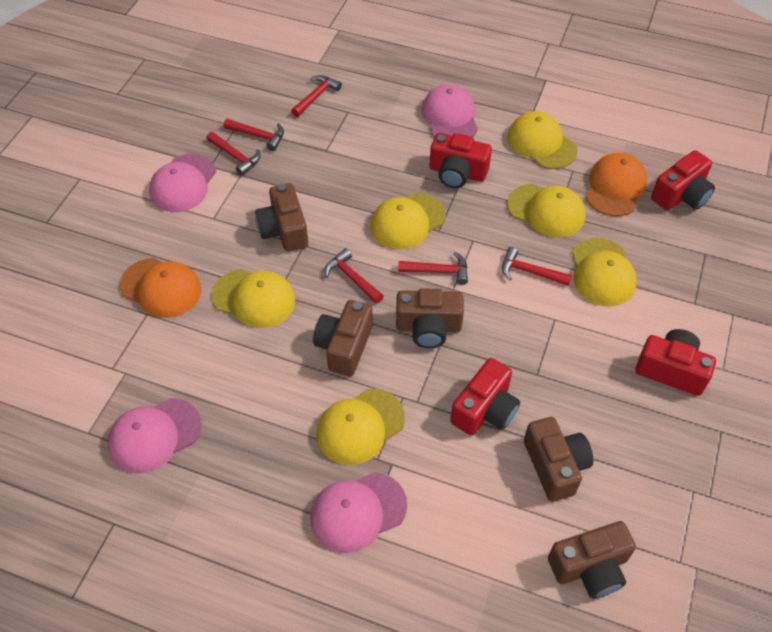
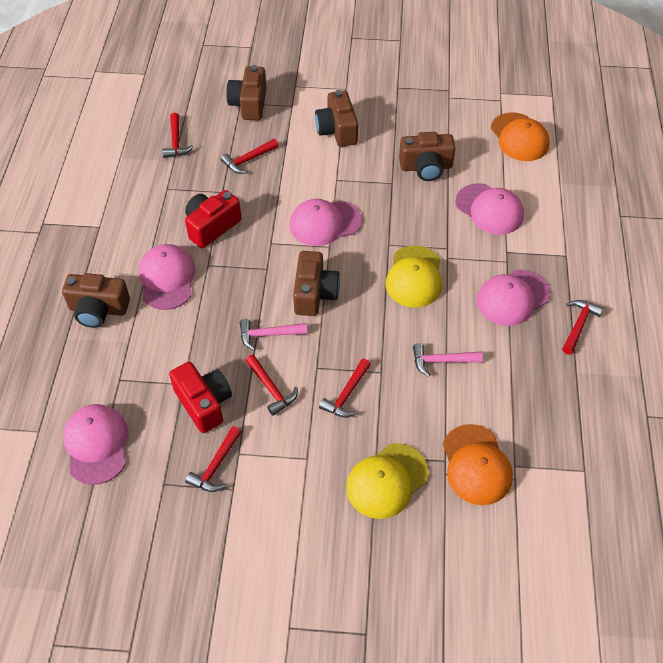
pink cap: [108,398,202,474] [149,154,216,212] [310,472,407,553] [421,84,478,137] = 4 -> [63,404,128,485] [139,244,196,310] [290,199,362,246] [456,183,524,235] [477,270,550,326] = 5
pink hammer: none = 0 -> [240,319,307,350] [413,343,483,377] = 2
red camera: [430,133,492,188] [451,358,520,436] [635,329,716,396] [651,150,715,211] = 4 -> [169,362,232,433] [185,190,242,248] = 2
yellow cap: [212,269,295,328] [316,389,405,465] [370,193,446,249] [507,111,578,169] [507,184,585,237] [572,238,637,306] = 6 -> [346,443,429,519] [386,245,442,307] = 2

